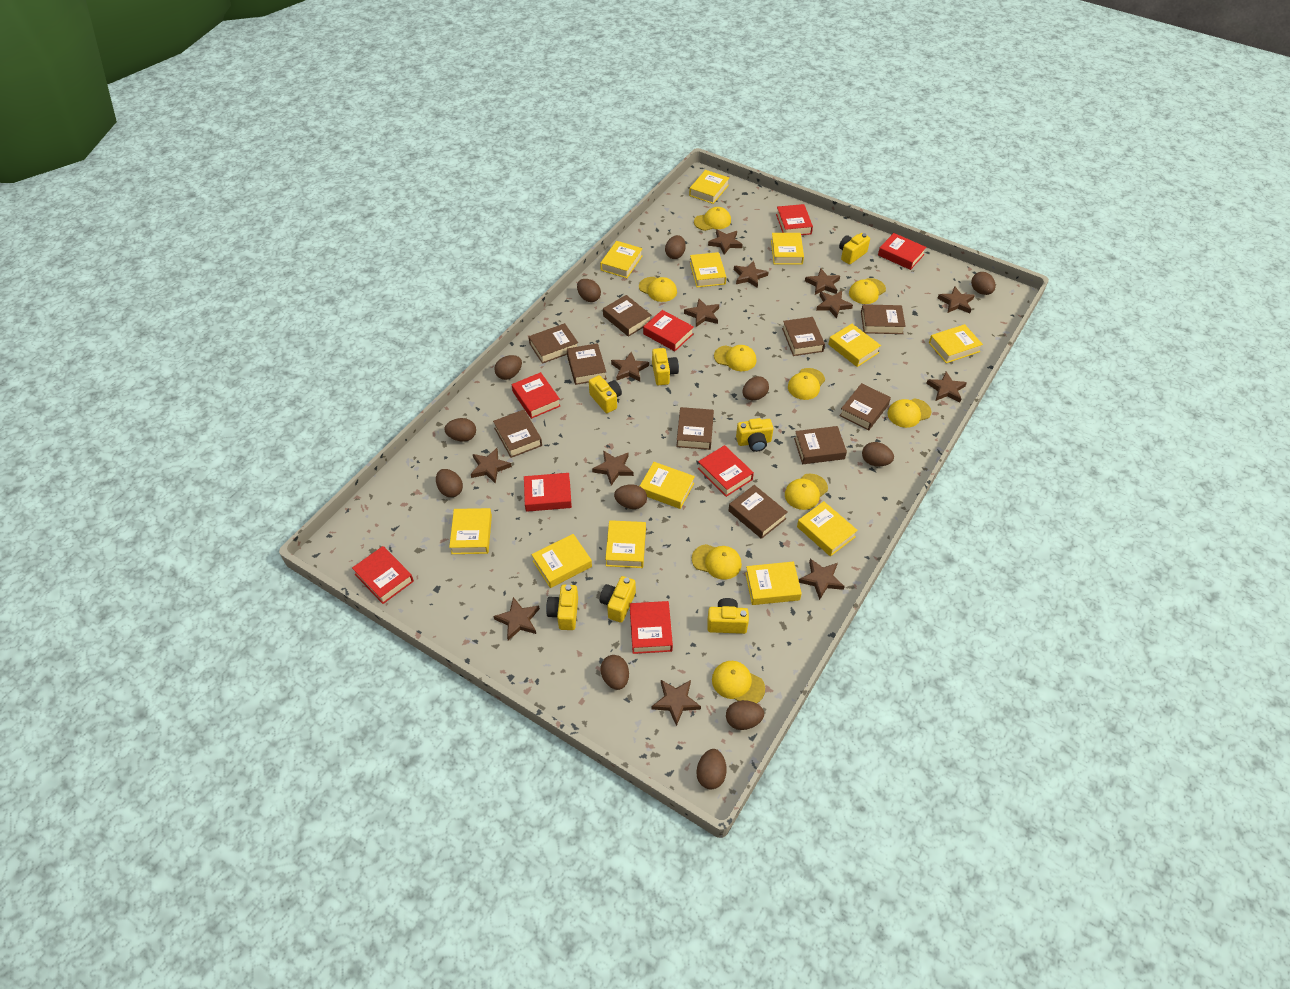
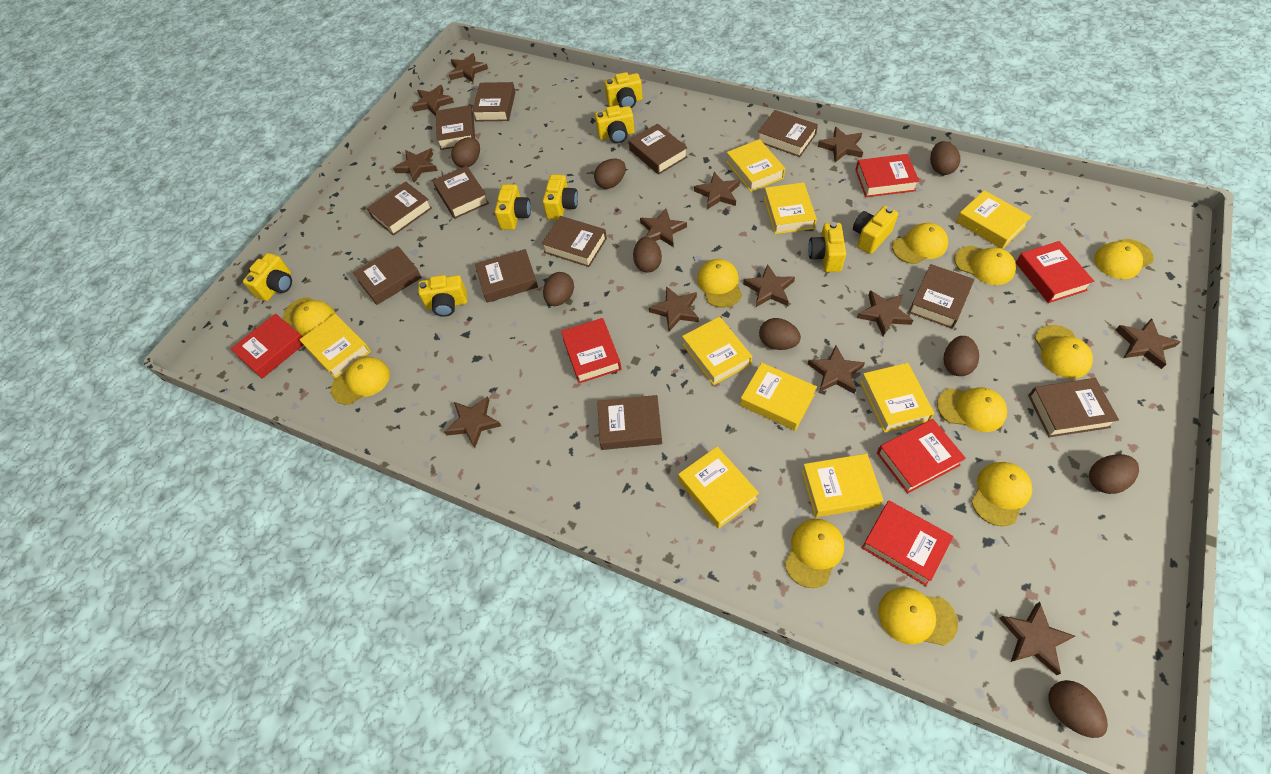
brown book: [493,410,542,458] [528,323,578,364] [567,343,607,385] [603,295,652,337] [676,407,714,450] [729,485,788,539] [782,317,825,356] [794,426,847,464] [839,383,891,431] [861,304,906,334] = 10 -> [353,246,422,305] [367,182,432,236] [433,166,489,219] [436,105,475,150] [472,82,515,121] [475,249,538,303] [541,216,607,267] [597,395,662,450] [629,124,687,175] [758,110,818,157] [908,264,974,329] [1028,378,1119,437] = 12
brown egg: [436,469,463,497] [444,418,476,442] [494,355,522,380] [577,279,601,302] [600,655,629,690] [614,484,647,509] [665,235,686,259] [696,749,727,789] [726,700,764,730] [743,376,769,400] [862,442,894,466] [971,272,996,295] = 12 -> [451,137,480,168] [543,272,574,306] [594,159,626,189] [633,237,662,273] [759,318,801,350] [930,141,960,175] [944,336,979,376] [1049,680,1108,738] [1089,454,1139,494] = 9
red book: [352,546,414,604] [512,372,560,419] [524,473,572,512] [630,601,673,654] [643,310,694,351] [698,445,754,497] [776,204,813,235] [878,233,926,270] = 8 -> [231,313,304,379] [561,318,621,383] [855,154,919,197] [862,501,953,586] [877,419,966,494] [1016,241,1094,303] = 6
yellow book: [449,508,492,554] [532,534,592,588] [600,241,643,278] [605,520,646,568] [640,462,695,509] [689,170,729,204] [690,252,726,287] [745,562,802,605] [771,233,804,265] [797,501,858,556] [828,324,881,367] [929,324,983,363] = 12 -> [299,314,371,378] [678,446,759,528] [682,316,752,385] [726,139,785,192] [740,362,817,431] [764,182,817,234] [802,454,883,517] [860,363,935,433] [956,190,1032,249] = 9
yellow camera: [546,585,578,630] [589,375,622,413] [600,576,636,622] [652,348,679,385] [707,598,749,634] [736,418,773,452] [839,233,870,265] = 7 -> [243,253,292,301] [418,275,467,317] [495,184,531,230] [543,174,578,220] [595,105,634,143] [604,72,642,108] [808,222,846,272] [853,206,898,254] = 8
yellow cap: [639,277,677,302] [692,544,742,580] [694,207,731,231] [712,661,765,703] [714,345,757,371] [785,474,828,510] [788,368,825,400] [849,278,886,304] [887,399,931,428] = 9 -> [283,297,335,336] [331,357,390,405] [697,259,742,308] [785,519,844,588] [878,587,958,646] [892,223,948,264] [937,387,1007,432] [954,245,1016,285] [971,462,1032,526] [1035,325,1093,379] [1094,239,1154,279] = 11

